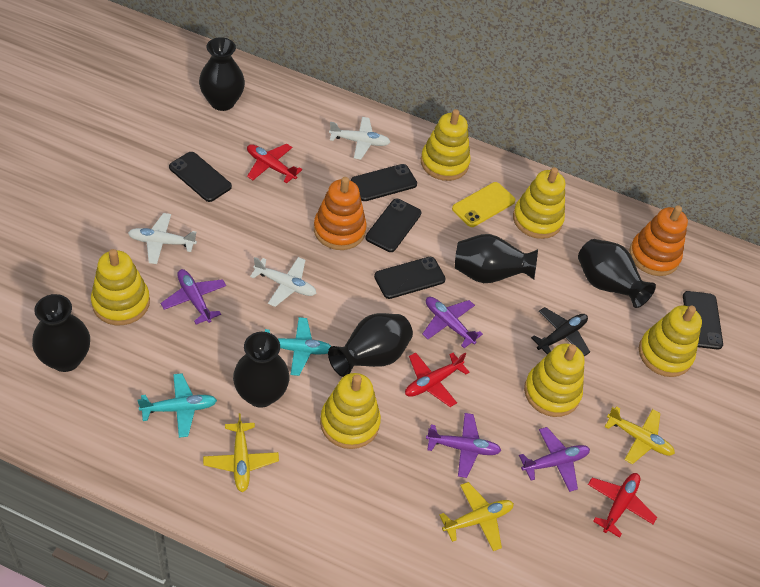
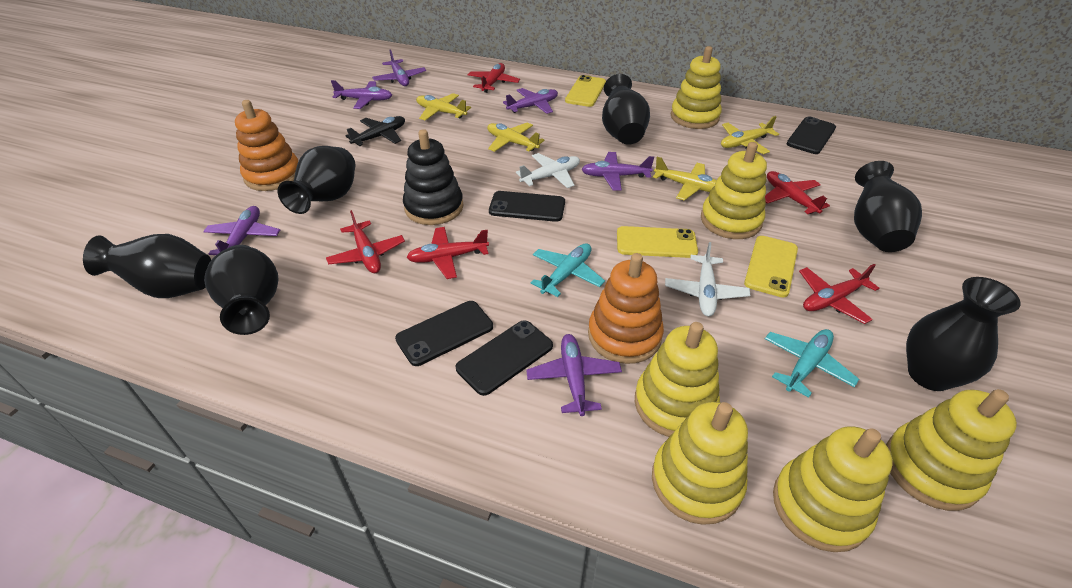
black phone: [169,152,232,202] [351,164,417,201] [365,199,422,252] [374,257,446,299] [683,291,723,350] = 5 -> [395,301,493,366] [456,320,553,396] [489,191,565,222] [787,116,836,154] = 4
black stacking toy: none = 0 -> [403,129,463,225] = 1
purple plane: [161,269,226,324] [422,297,483,348] [426,413,502,478] [519,427,590,492] = 4 -> [203,206,280,255] [331,80,392,109] [372,50,426,86] [503,88,558,114] [526,334,622,416] [581,152,654,191] = 6
red plane: [247,144,302,183] [405,352,470,407] [588,473,657,538] = 3 -> [326,210,405,273] [406,227,489,279] [468,63,520,93] [765,171,830,214] [799,264,879,324] = 5
white plane: [128,213,197,264] [250,257,317,307] [329,117,390,160] = 3 -> [516,153,580,188] [665,242,750,316] = 2
yellow phone: [452,182,515,227] = 1 -> [565,75,606,107] [617,226,698,258] [744,236,798,297] = 3
yellow plane: [203,413,279,492] [439,482,514,551] [605,406,675,464] = 3 -> [416,93,471,121] [487,123,545,152] [653,157,717,201] [721,116,779,154] = 4

